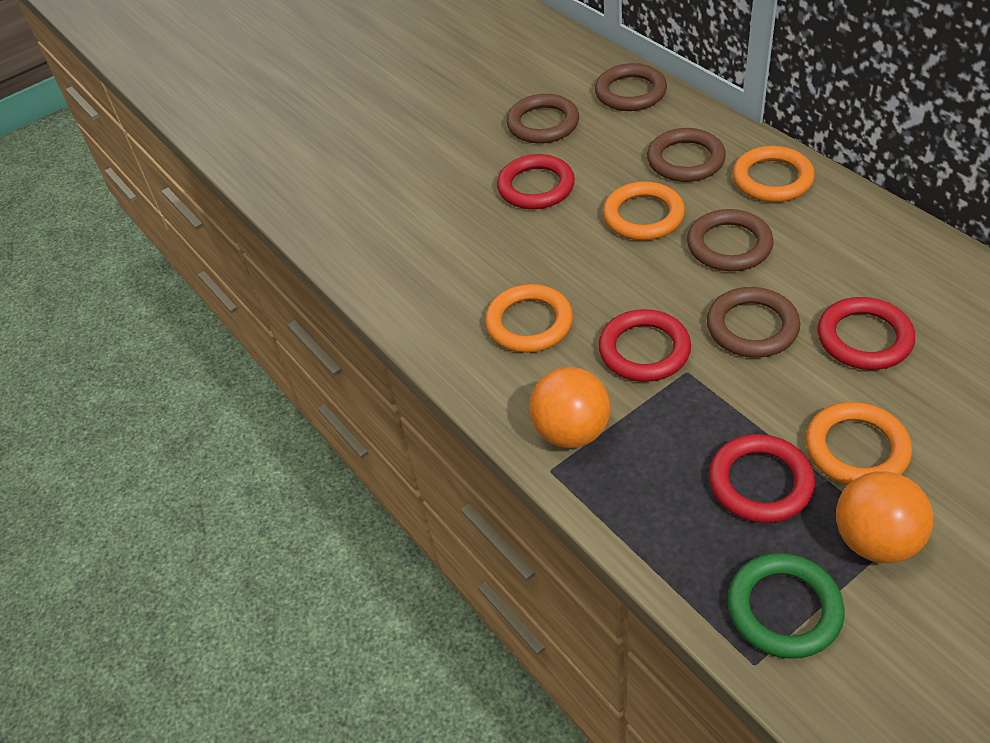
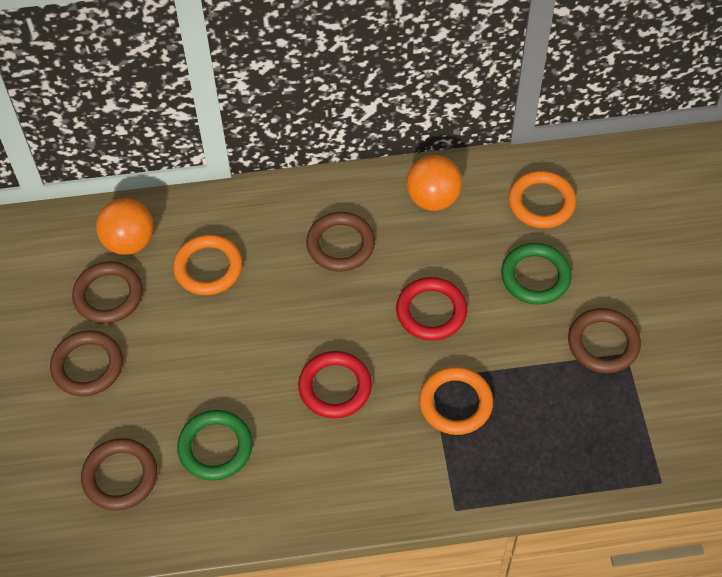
green ring: [727,553,845,659] = 1 -> [177,410,253,481] [501,243,572,305] = 2
orange ring: [485,284,573,353] [603,181,685,240] [732,146,815,202] [806,402,912,485] = 4 -> [173,234,243,295] [419,367,493,435] [508,171,576,228] = 3
red ring: [497,154,575,209] [598,309,691,382] [709,434,815,523] [817,297,915,370] = 4 -> [298,351,372,418] [396,277,467,341] = 2

